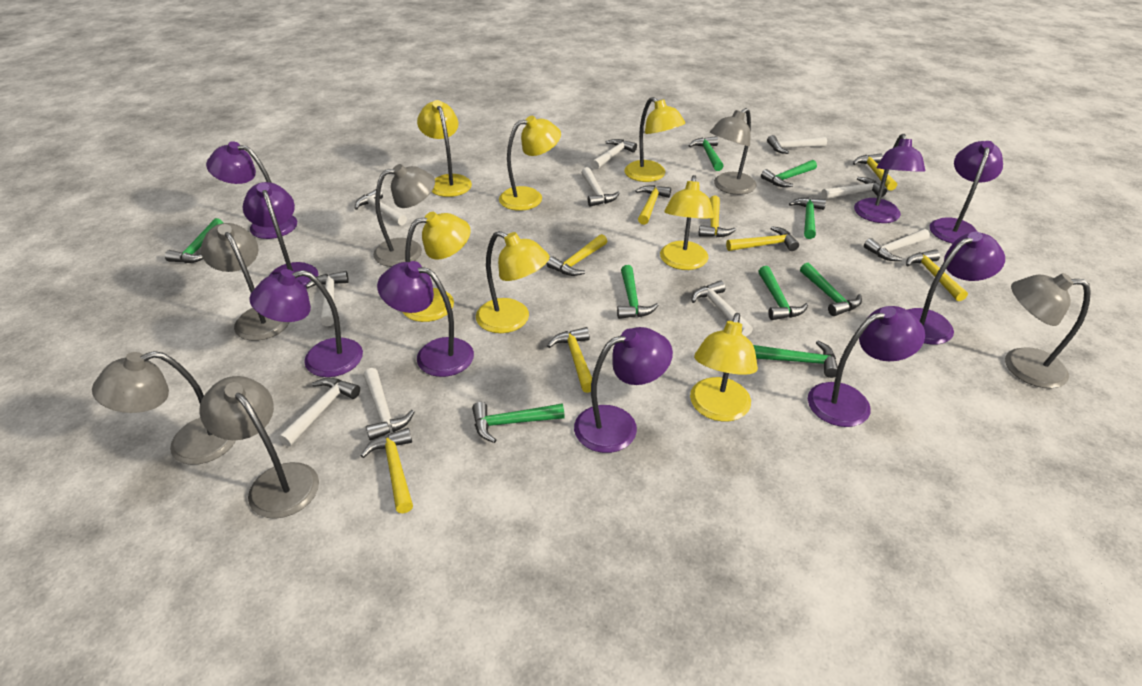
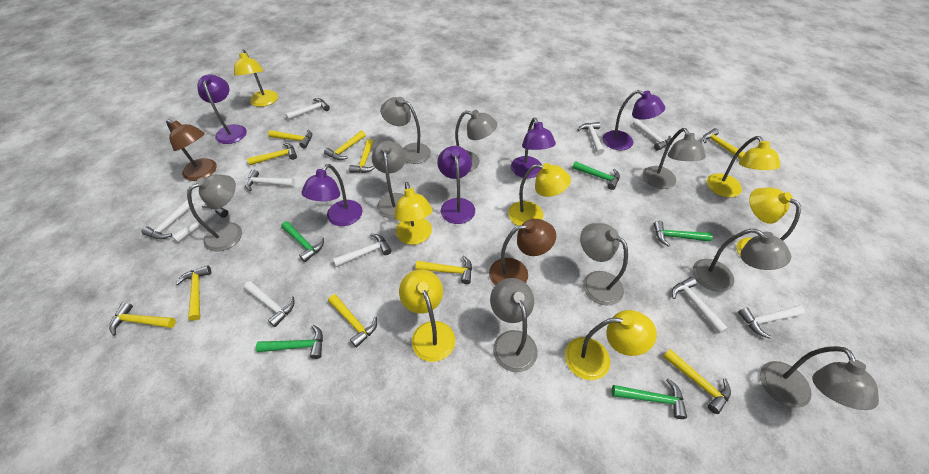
brown lamp: none = 0 -> [166,119,217,181] [489,219,556,285] = 2
green hammer: [165,218,223,263] [472,402,565,443] [617,265,659,319] [689,136,724,171] [753,341,838,378] [758,266,808,320] [761,160,817,187] [789,197,826,239] [800,263,862,316] = 9 -> [256,325,323,359] [281,221,324,262] [572,161,620,190] [612,378,687,419] [654,221,713,247] = 5
grey lamp: [92,351,236,465] [199,376,319,519] [201,223,289,341] [373,164,435,267] [710,108,757,195] [1005,273,1091,389] = 6 -> [187,174,242,252] [372,141,406,219] [380,97,431,164] [455,110,497,172] [490,278,538,372] [580,223,628,306] [642,128,706,189] [693,229,791,292] [760,346,879,410] = 9
purple lamp: [206,141,297,239] [243,182,318,289] [249,269,363,377] [377,261,474,377] [574,327,673,453] [808,306,925,427] [854,134,925,223] [907,232,1005,344] [930,141,1003,244] = 9 -> [197,75,247,144] [301,164,362,226] [437,146,475,224] [511,118,556,178] [603,90,665,150] = 5
yellow hammer: [361,428,413,513] [547,234,608,276] [547,327,592,393] [635,185,671,225] [699,196,736,237] [726,226,799,251] [853,153,897,191] [906,249,968,301] = 8 -> [109,302,176,336] [175,265,211,321] [247,143,297,165] [268,130,312,148] [324,130,366,160] [328,294,377,348] [349,139,375,173] [415,255,472,284] [663,349,731,414] [702,128,745,160] = 10

